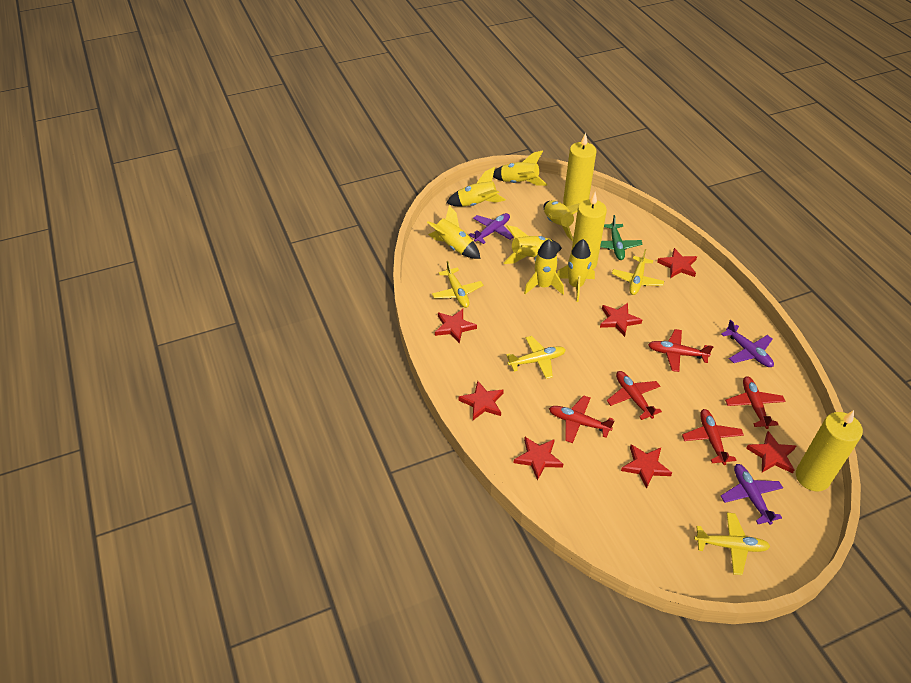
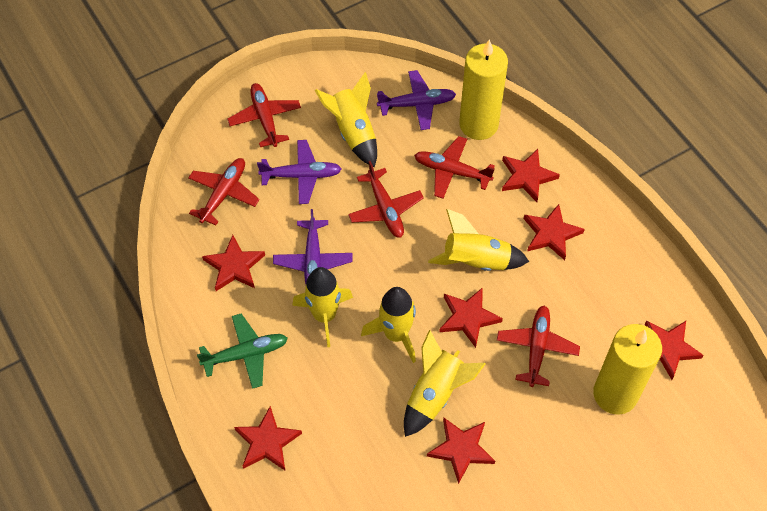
yellow candle: [563,133,596,207] [572,192,607,269] [796,410,863,491] = 3 -> [459,39,508,140] [593,324,662,415] = 2
yellow plane: [432,261,483,308] [506,336,566,379] [612,249,664,295] [694,513,770,575] = 4 -> none = 0
yellow rocket: [427,205,480,259] [446,167,506,207] [493,150,547,186] [504,225,562,264] [524,239,564,295] [544,200,579,241] [557,239,595,302] = 7 -> [292,267,353,347] [315,72,377,167] [361,287,416,363] [404,330,486,437] [428,209,529,271] = 5

